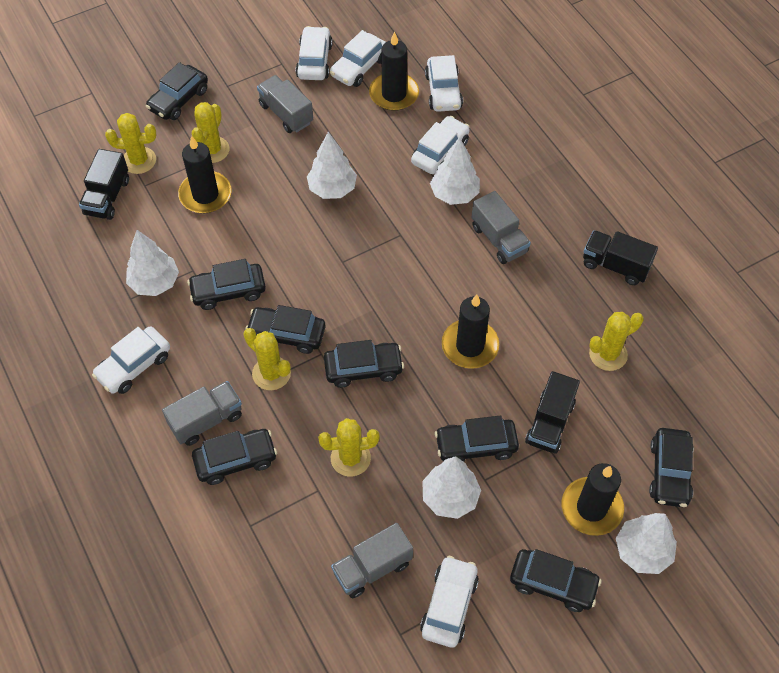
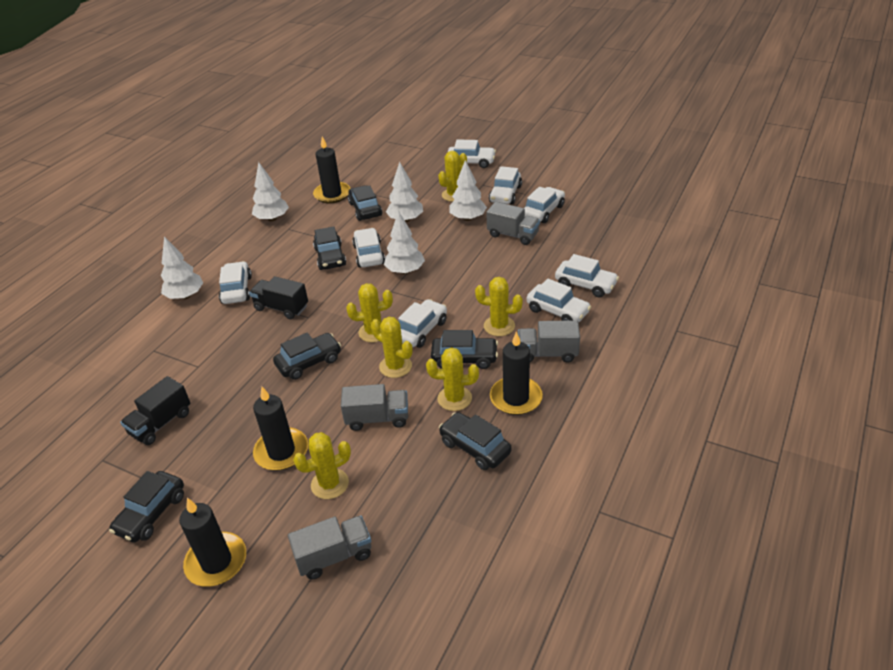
black car: [146,62,208,120] [187,259,266,310] [192,429,277,485] [245,305,326,354] [324,340,404,388] [435,415,519,462] [510,549,602,612] [649,428,694,507] = 8 -> [109,471,184,542] [273,333,341,380] [313,226,346,270] [348,185,382,221] [431,330,498,369] [439,412,512,470] = 6
black truck: [79,149,129,220] [525,371,580,454] [583,230,658,285] = 3 -> [120,376,191,445] [249,276,308,319] = 2
white car: [92,327,170,394] [296,26,333,80] [330,30,386,87] [411,116,470,174] [420,556,479,647] [425,55,463,112] = 6 -> [219,261,252,304] [352,228,385,268] [398,299,447,348] [448,139,496,168] [489,166,522,204] [524,187,565,223] [526,278,591,323] [555,254,619,297] = 8
yellow cactus: [105,113,157,174] [192,102,229,163] [243,328,291,390] [318,418,380,477] [589,312,644,371] = 5 -> [293,432,351,499] [346,283,393,342] [371,317,412,378] [426,347,479,411] [438,151,467,202] [475,277,523,336] = 6

